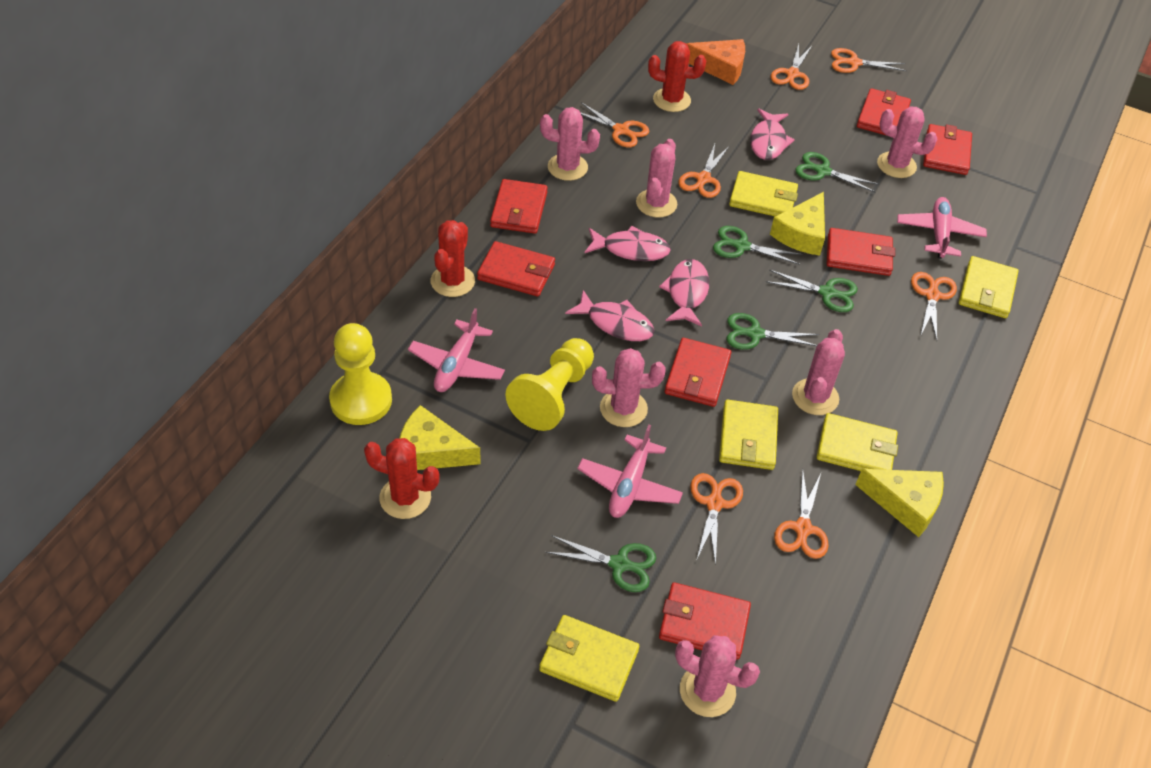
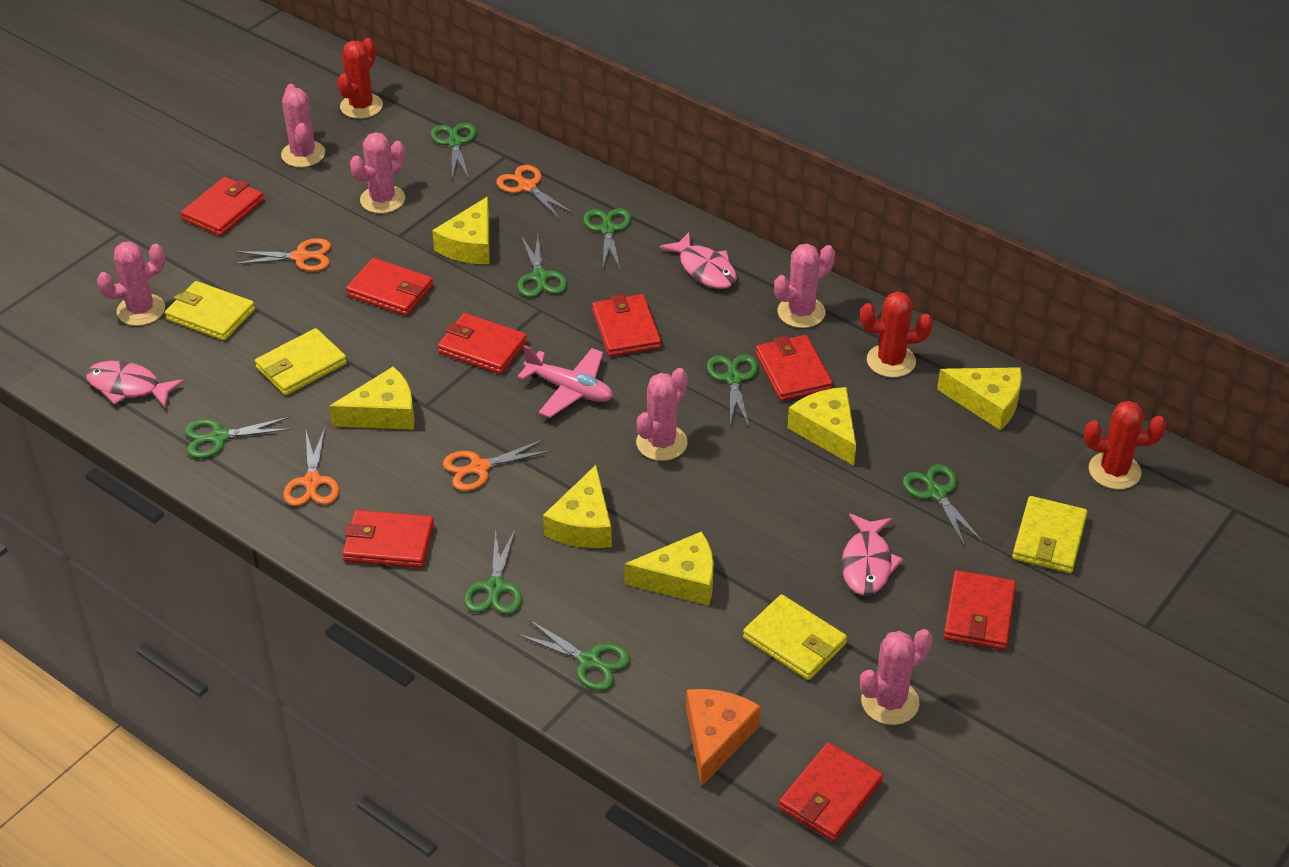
green scissors: [545,535,656,592] [713,226,802,265] [726,313,819,350] [766,270,858,312] [795,152,880,193] = 5 -> [184,417,292,459] [431,123,477,179] [464,529,522,614] [517,620,630,691] [518,235,567,297] [583,208,631,269] [707,355,759,426] [903,464,982,546] = 8
orange scissors: [580,102,649,147] [678,144,729,198] [690,473,743,566] [770,44,812,90] [774,470,829,559] [831,48,907,73] [911,272,957,340] = 7 -> [234,238,331,272] [283,428,339,506] [443,439,551,491] [496,165,573,219] = 4
pink fish: [565,290,655,341] [585,226,671,261] [659,259,709,327] [750,109,795,160] = 4 -> [86,361,185,407] [659,232,737,289] [842,514,903,595] = 3
pink plane: [408,308,505,392] [577,425,683,518] [897,197,987,259] = 3 -> [518,345,613,418] = 1
red wallet: [477,241,555,297] [490,179,548,234] [659,582,751,659] [664,338,731,407] [827,228,895,276] [857,88,911,136] [923,124,972,175] = 7 -> [181,177,264,236] [342,510,434,568] [346,258,434,316] [438,313,527,374] [592,294,661,357] [756,335,833,401] [779,742,883,841] [944,570,1016,650] = 8
yellow cheese: [399,405,481,470] [770,192,825,256] [855,469,944,537] = 3 -> [329,366,414,430] [432,197,489,264] [543,465,612,548] [624,531,714,605] [787,387,856,466] [937,367,1022,430] = 6
yellow pawn: [329,323,392,425] [505,338,594,431] = 2 -> none = 0
yellow wallet: [539,615,639,702] [719,399,778,470] [729,171,798,216] [817,413,898,471] [959,256,1019,318] = 5 -> [165,281,255,341] [255,328,347,396] [743,594,847,680] [1012,496,1088,573] = 4

